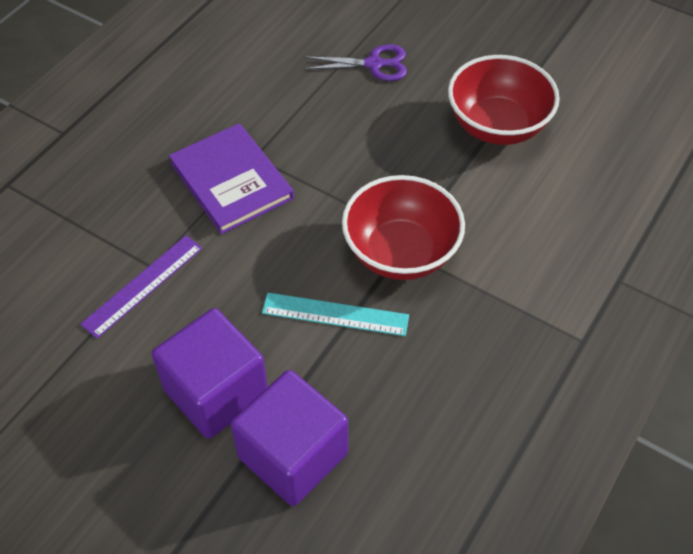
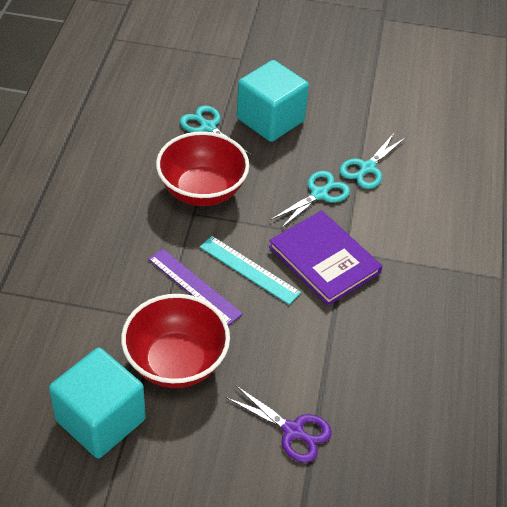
purple cube: [152,308,268,439] [230,370,348,506] = 2 -> none = 0
turquoise cube: none = 0 -> [49,348,146,458] [237,60,309,142] = 2
turquoise scissors: none = 0 -> [180,105,253,156] [271,171,350,228] [339,132,406,189] = 3

